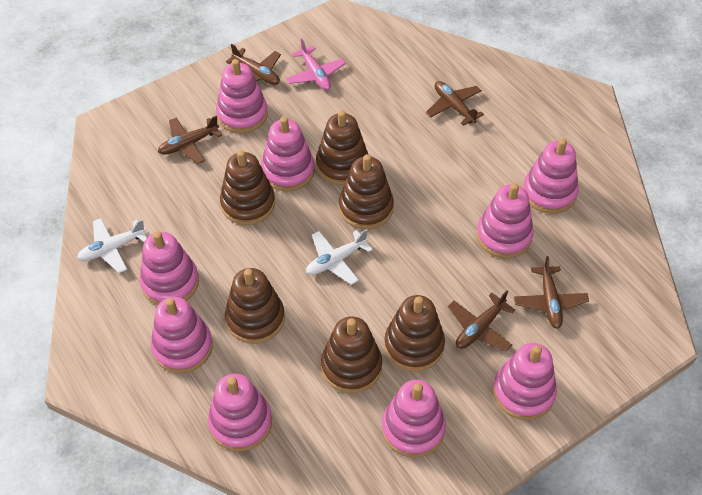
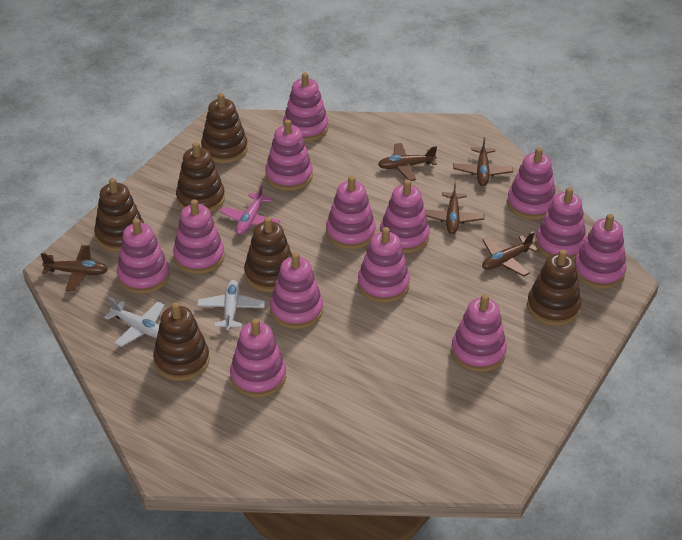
pink stacking toy: [140,232,199,305] [151,297,213,373] [208,374,272,451] [216,59,268,133] [261,117,315,191] [382,380,446,458] [476,183,534,258] [493,343,557,420] [523,139,579,214] = 9 -> [117,218,170,294] [173,199,225,274] [230,319,286,398] [265,120,313,191] [270,252,323,329] [283,73,328,142] [326,176,376,249] [358,227,410,303] [380,180,430,253] [451,294,507,372] [507,147,556,220] [535,187,587,259] [575,214,627,289] = 13

